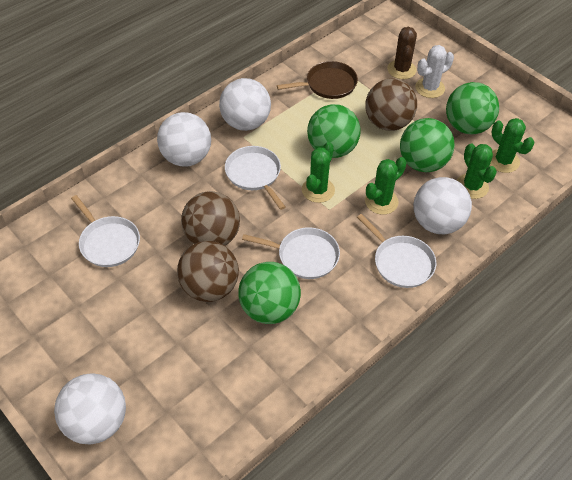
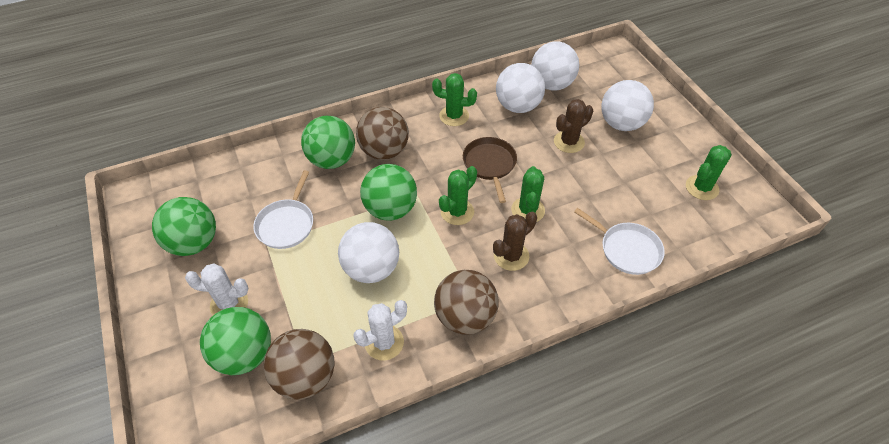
brown cactus: [387,27,417,79] = 1 -> [493,212,537,271] [554,99,593,153] = 2
white cactus: [415,45,454,98] = 1 -> [185,264,248,315] [353,300,407,361] = 2
white pan: [71,195,140,267] [225,146,285,210] [242,227,340,279] [357,214,436,288] = 4 -> [253,170,313,249] [574,208,665,275] = 2

